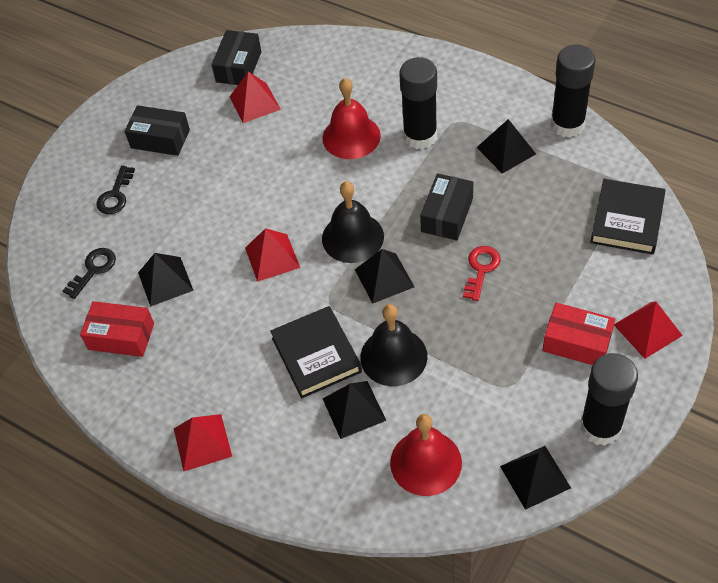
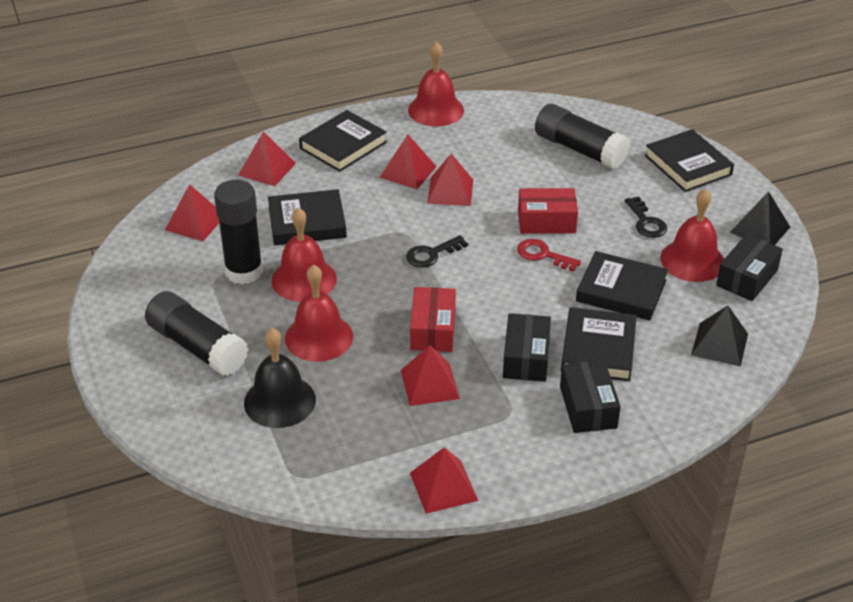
black bell: [322,181,384,263] [360,304,427,386] = 2 -> [244,328,316,428] = 1
black book: [270,306,362,398] [590,179,665,255] = 2 -> [268,189,347,245] [299,110,387,172] [561,307,637,381] [576,251,668,321] [645,129,734,192] = 5
black pyramid: [138,253,194,307] [323,381,386,439] [355,249,414,304] [476,119,536,174] [500,446,571,510] = 5 -> [691,306,748,367] [730,191,790,245] = 2
red bell: [323,78,381,159] [390,414,462,496] = 2 -> [272,208,337,302] [285,264,353,362] [408,42,464,127] [660,189,724,282] = 4
red pyramid: [174,414,232,471] [230,71,281,123] [245,228,300,282] [614,301,683,359] = 4 -> [165,184,219,241] [238,131,296,186] [379,134,437,189] [401,345,460,406] [410,447,478,514] [427,154,473,206] = 6

